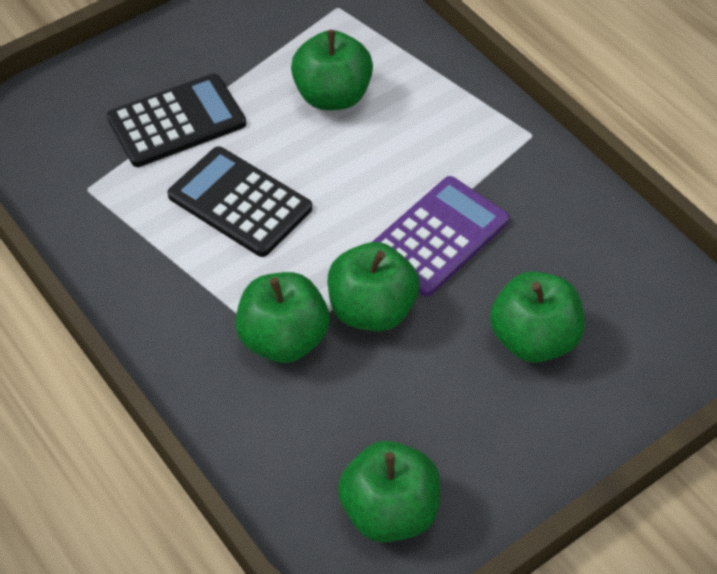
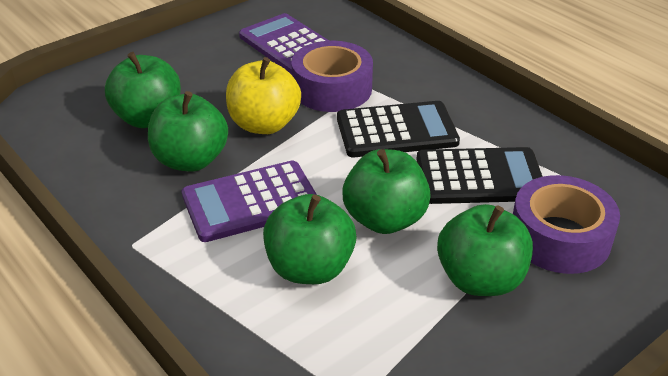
purple calculator: [372,176,509,296] = 1 -> [182,160,317,242] [239,13,329,75] = 2
purple tape: none = 0 -> [292,41,373,112] [513,175,620,274] = 2
yellow apple: none = 0 -> [226,57,301,134] = 1

